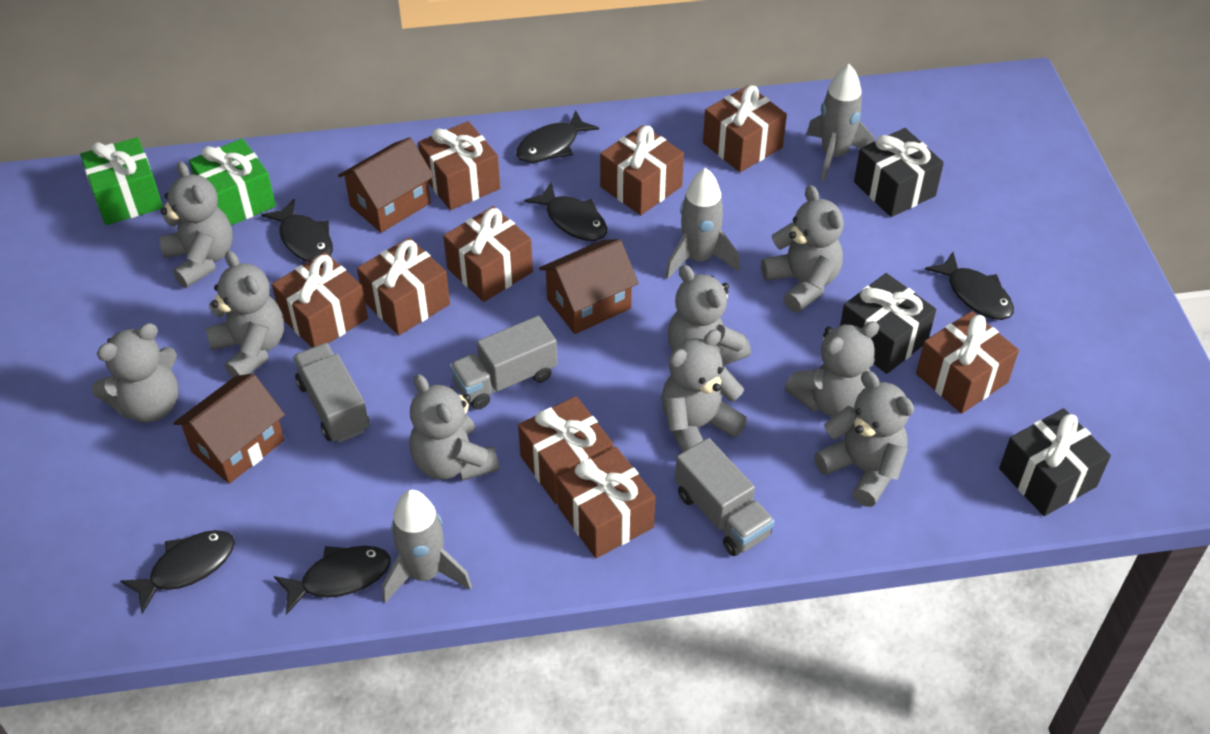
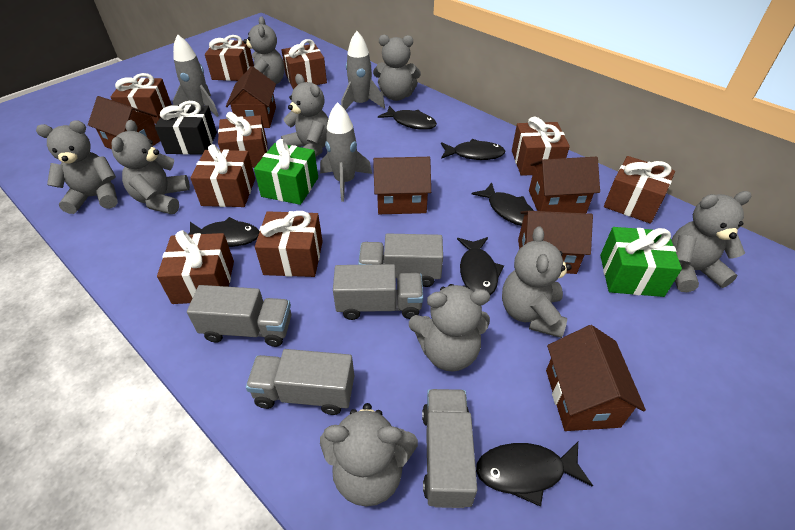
black gift: [840,273,936,374] [854,128,944,217] [999,408,1111,516] = 3 -> [155,101,217,155] = 1
brown house: [173,374,285,484] [338,137,434,233] [539,239,639,334] = 3 -> [88,96,160,149] [226,66,276,128] [373,157,431,214] [518,211,593,274] [529,157,600,213] [546,325,646,431] = 6
grey truck: [293,343,369,443] [450,316,557,410] [675,438,775,556] = 3 -> [187,285,291,347] [246,349,354,415] [333,264,423,320] [358,233,443,287] [422,389,477,508] = 5

